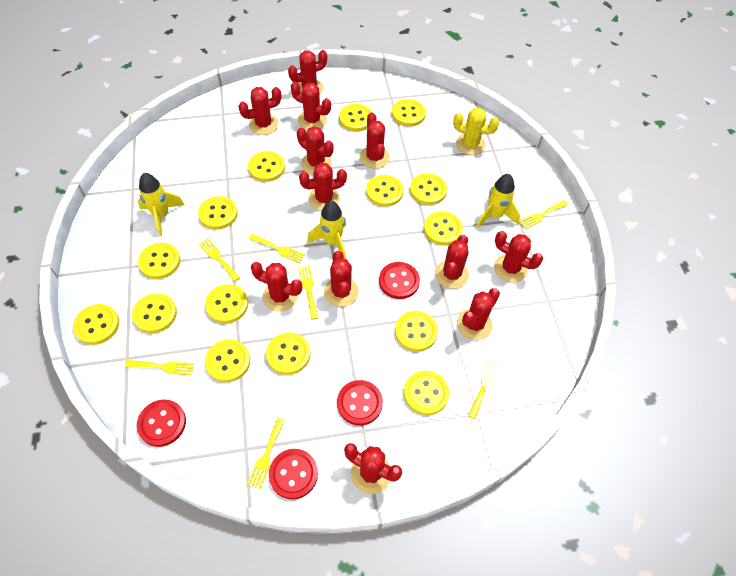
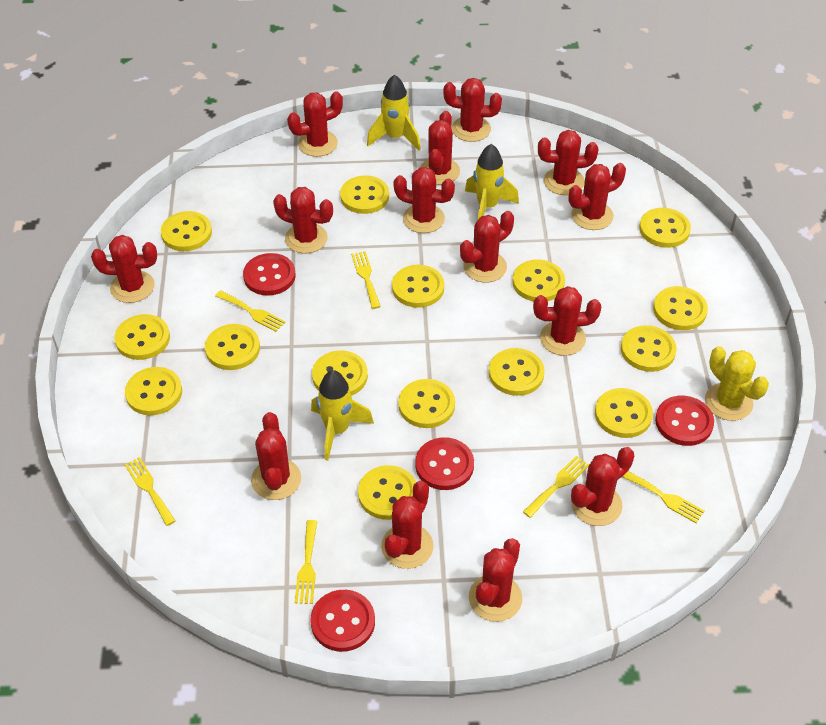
red cactus: [238,87,281,135] [251,262,302,312] [288,50,327,95] [291,81,331,130] [297,126,334,175] [299,163,347,211] [324,251,359,307] [344,443,402,494] [359,112,390,169] [435,235,469,289] [457,288,500,340] [494,231,543,283] = 12 -> [91,235,157,303] [251,412,301,500] [273,187,333,253] [287,91,343,157] [381,481,434,569] [394,167,455,233] [420,111,460,185] [443,78,502,142] [460,211,514,282] [469,538,522,622] [533,286,601,356] [538,130,599,195] [569,163,626,230] [571,447,634,526] = 14
yellow fork: [125,360,194,375] [199,239,240,282] [247,418,285,489] [249,234,305,263] [298,266,318,320] [468,359,500,419] [519,200,568,229] = 7 -> [124,457,176,526] [215,290,285,332] [295,520,317,604] [351,251,381,309] [523,455,589,518] [622,471,704,523] = 6

